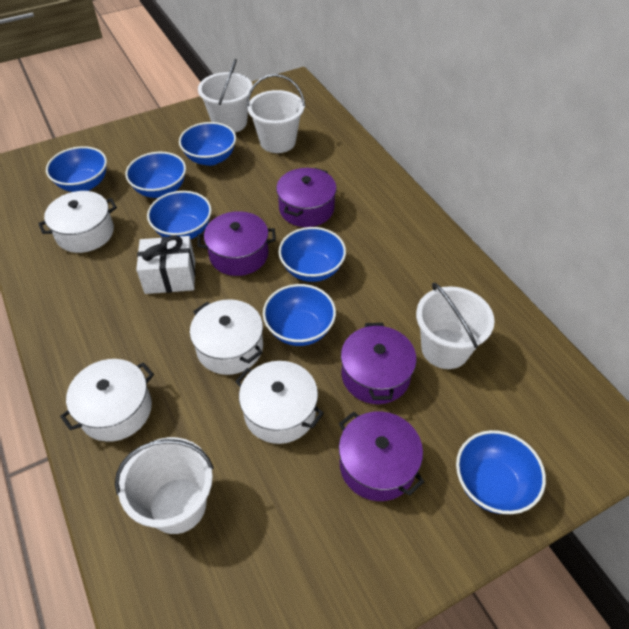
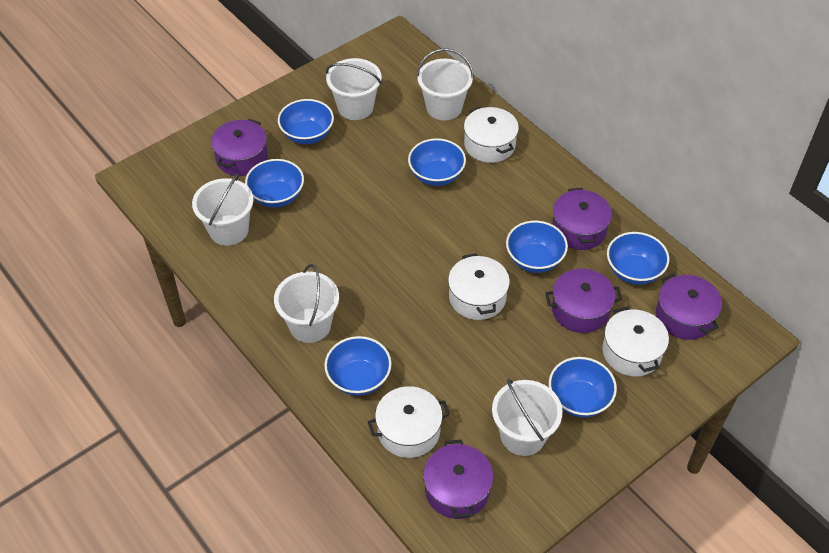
purple pot: [198,211,276,276] [276,168,337,227] [339,411,424,501] [341,323,417,404] = 4 -> [211,119,268,176] [423,440,493,519] [545,268,622,333] [552,188,612,250] [656,273,722,340] = 5
white bucket: [115,437,214,534] [198,59,253,133] [247,74,305,153] [416,283,495,369] = 4 -> [192,173,254,246] [274,264,339,343] [326,58,382,120] [416,48,474,120] [492,379,562,456] = 5
white gift: [136,235,195,294] = 1 -> none = 0

